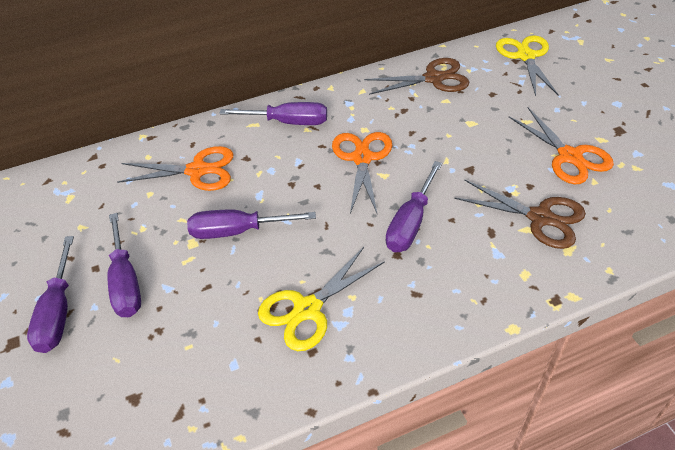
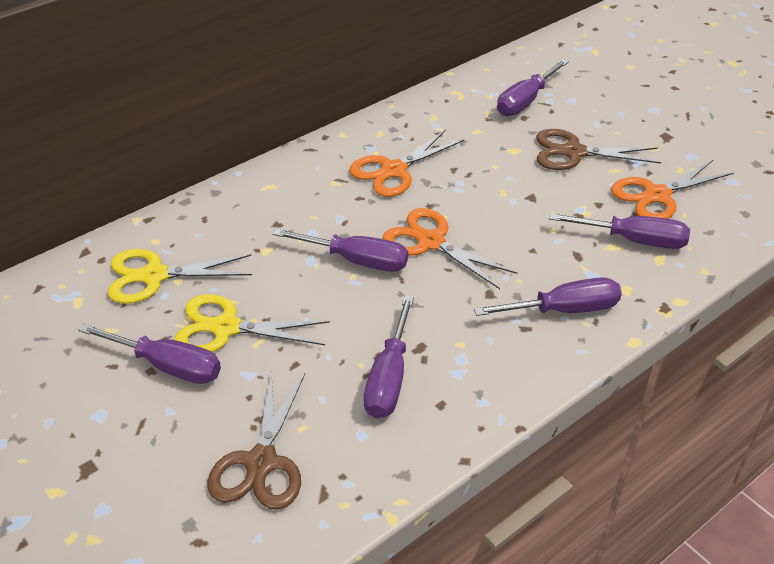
purple screwdriver: [27,236,74,353] [107,213,141,317] [187,210,316,239] [219,102,327,125] [386,161,442,252] = 5 -> [78,323,221,384] [272,228,408,272] [364,295,414,418] [474,277,622,316] [497,59,569,116] [549,213,690,249] = 6

